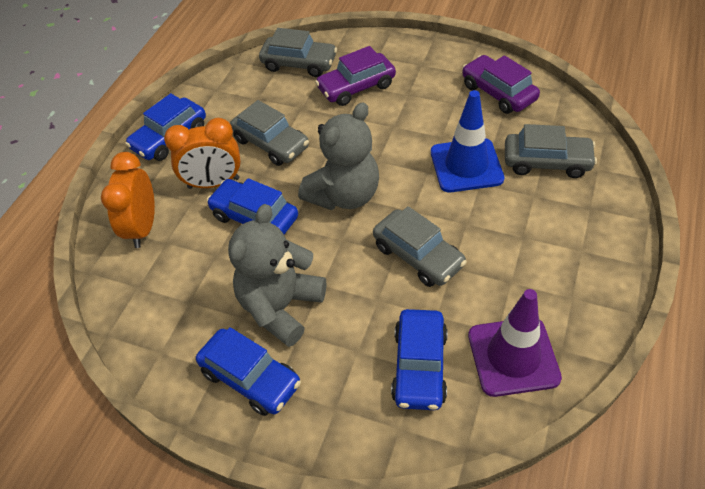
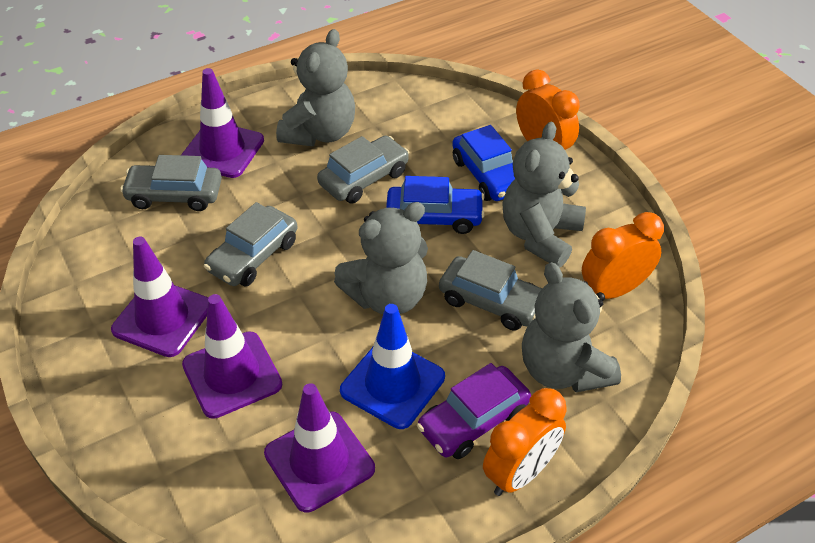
blue car: [125,93,206,161] [196,327,301,416] [207,178,298,235] [391,309,448,410] = 4 -> [386,176,485,234] [452,125,515,201] = 2
grey teddy bear: [228,204,326,347] [298,102,379,210] = 2 -> [276,29,355,146] [334,202,428,314] [502,122,586,268] [522,262,621,392] = 4
orange clock: [101,152,155,248] [164,118,241,189] = 2 -> [483,388,567,496] [516,69,580,150] [582,212,664,299] = 3
purple car: [315,46,396,106] [462,55,540,114] = 2 -> [417,363,531,459] = 1
purple traffic cone: [468,289,562,397] = 1 -> [111,237,208,357] [181,68,264,178] [182,294,282,419] [264,383,375,512] = 4

